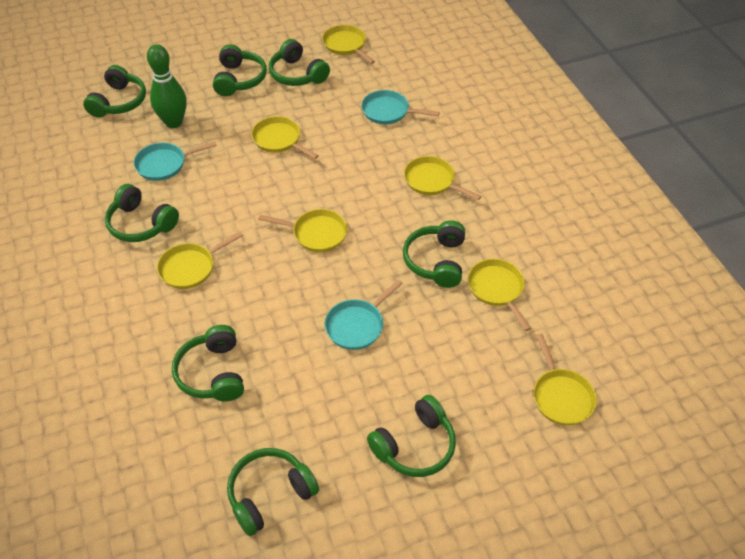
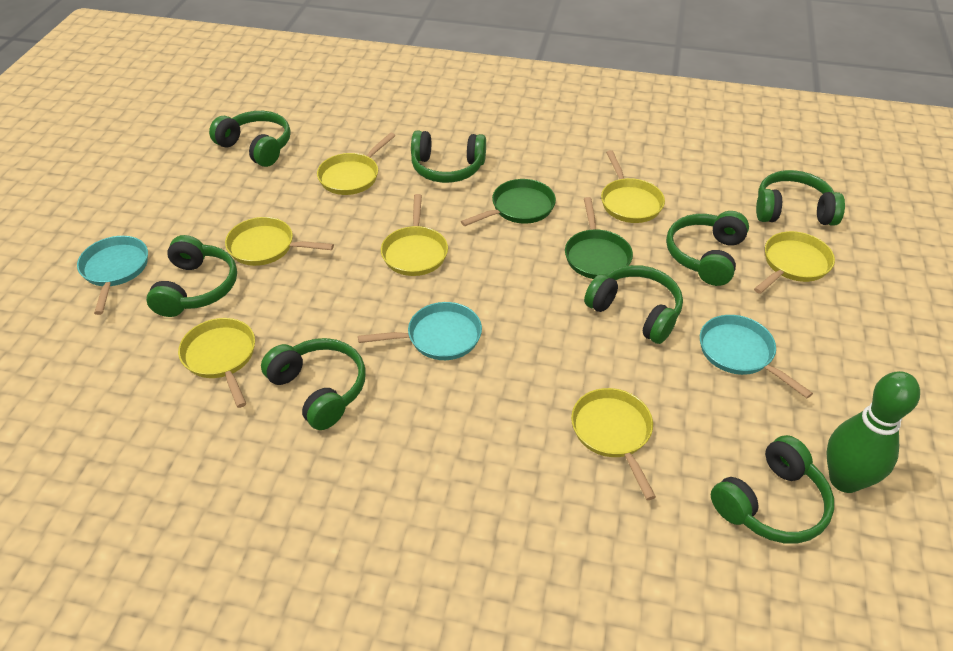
green pan: none = 0 -> [461,179,556,226] [565,197,633,279] = 2

